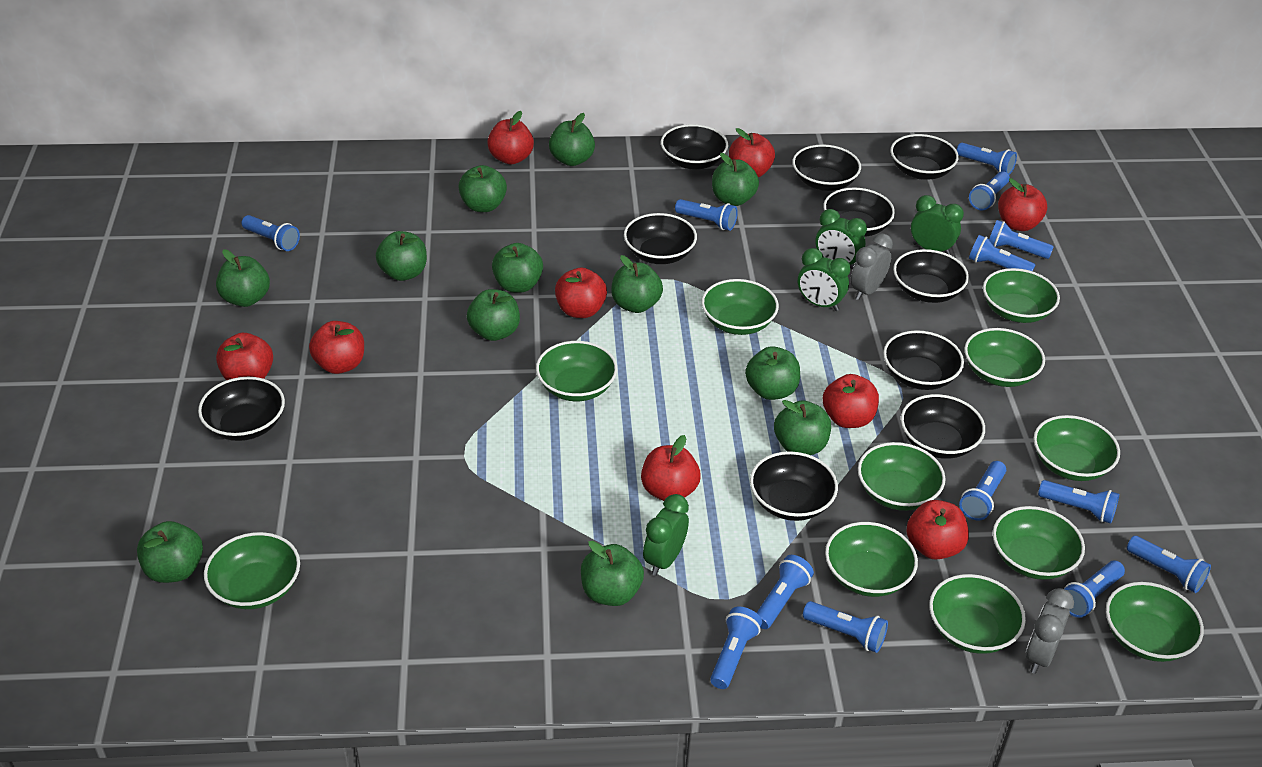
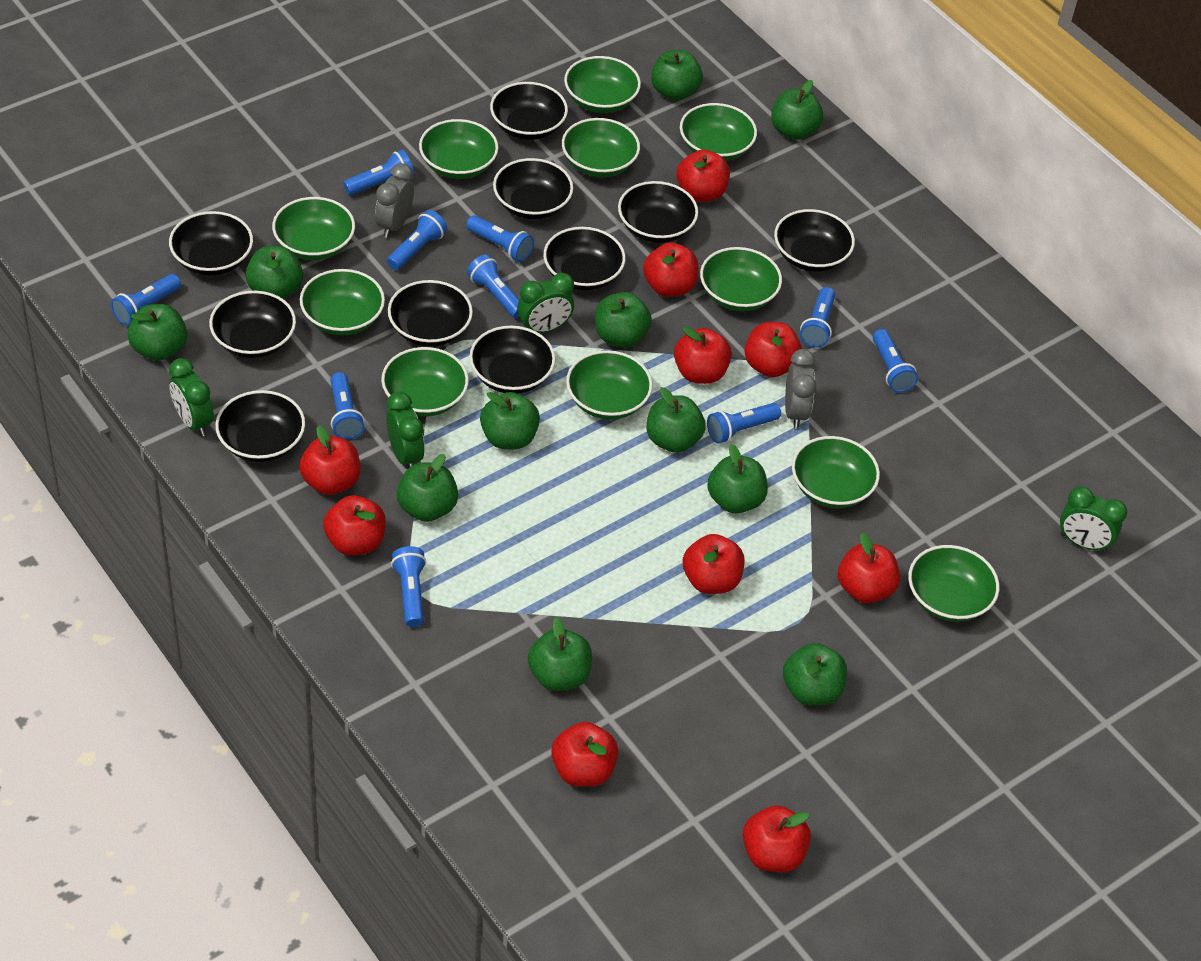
blue flashlight: [242,215,300,251] [675,199,738,231] [710,607,762,689] [757,555,814,629] [803,601,888,653] [957,143,1017,175] [959,461,1006,521] [969,171,1010,210] [969,235,1035,271] [989,220,1054,259] [1038,480,1119,523] [1064,561,1125,618] [1127,536,1211,593] = 13 -> [111,274,181,326] [330,372,364,439] [343,150,414,195] [387,210,447,270] [391,546,426,627] [466,215,534,262] [467,254,519,318] [707,403,781,444] [800,287,835,348] [873,329,918,393] = 10
green apple: [137,521,203,583] [216,250,270,307] [376,231,427,281] [458,165,507,212] [467,289,520,341] [492,243,543,293] [549,113,595,166] [581,541,644,606] [611,255,663,313] [712,153,759,206] [745,347,800,400] [774,400,831,455] = 12 -> [128,304,187,361] [245,246,303,299] [397,454,458,522] [480,392,540,449] [528,617,592,691] [595,292,652,348] [646,387,706,453] [651,50,703,101] [707,444,768,513] [771,80,823,140] [783,643,847,706] = 11
red apple: [216,333,273,380] [309,321,364,374] [487,111,534,165] [555,268,607,318] [641,435,701,501] [729,128,775,177] [823,374,879,428] [907,500,969,560] [998,178,1047,231] = 9 -> [299,425,360,495] [323,495,386,556] [551,722,618,787] [643,242,699,297] [674,327,732,384] [676,149,730,202] [683,534,744,594] [742,805,811,872] [744,322,802,377] [838,532,900,603] = 10

